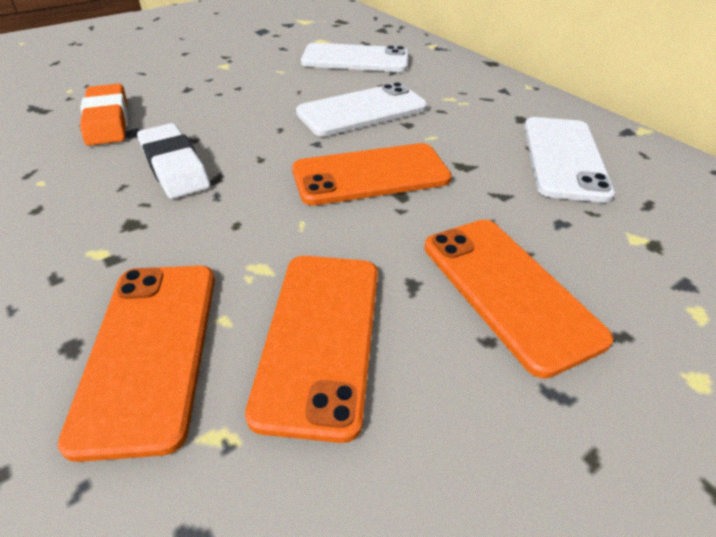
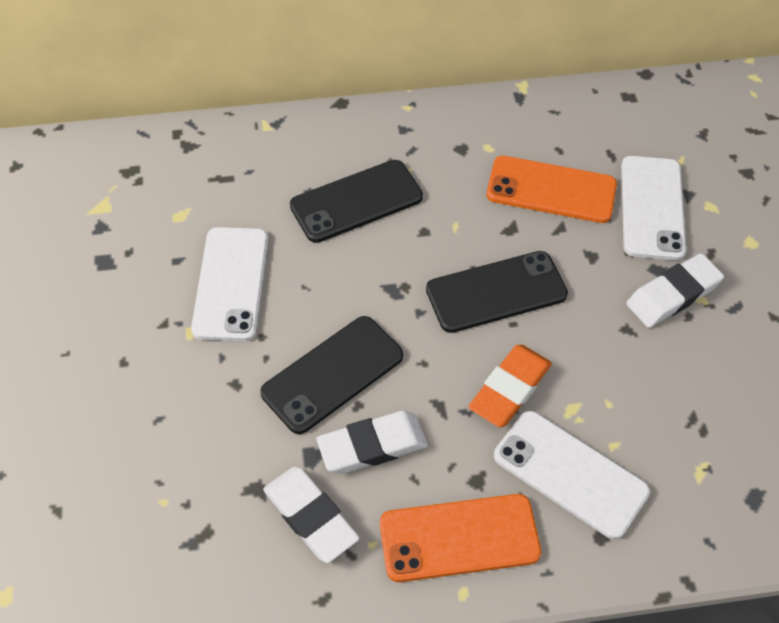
black phone: none = 0 -> [260,316,403,434] [290,160,423,243] [426,251,568,333] = 3
orange phone: [58,266,215,462] [245,256,378,443] [292,143,452,206] [424,219,613,379] = 4 -> [380,494,541,582] [486,156,617,223] = 2
white eraser: [137,123,211,199] = 1 -> [263,466,360,563] [316,411,428,474] [626,253,724,328] = 3

